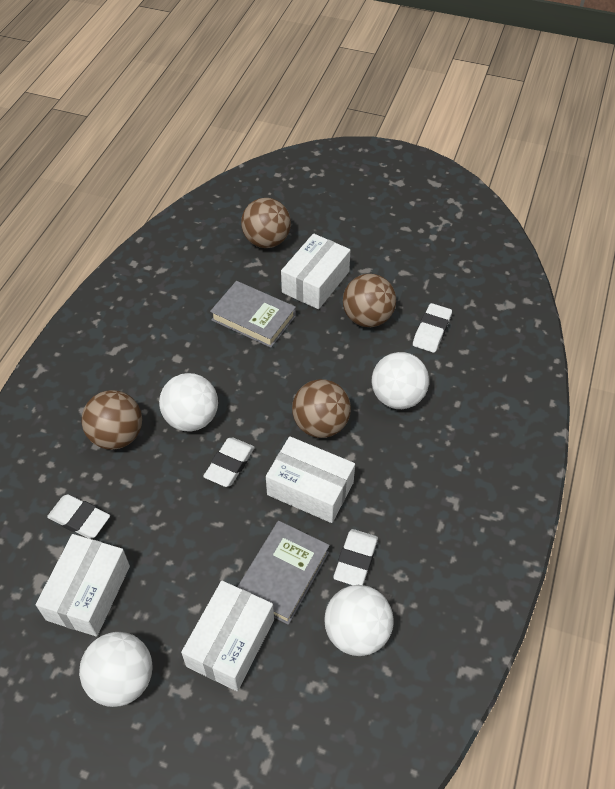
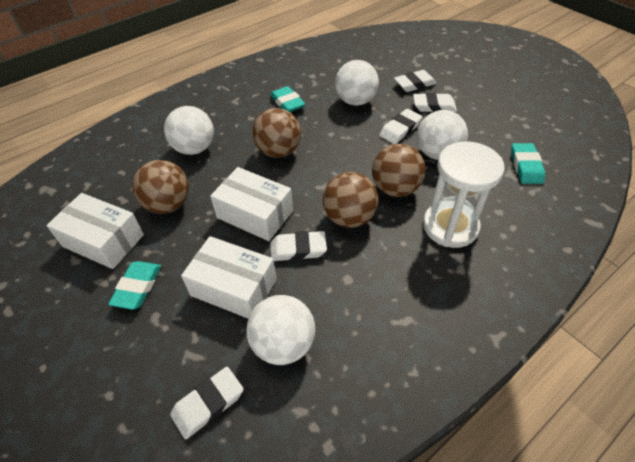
grey book: [210,281,296,348] [237,521,330,625] = 2 -> none = 0
turquoise eraser: none = 0 -> [108,261,161,310] [270,86,305,112] [511,143,545,184] = 3
white box: [36,534,130,637] [181,581,274,691] [266,436,355,523] [281,234,351,309] = 4 -> [46,193,144,269] [181,236,277,319] [210,167,293,241] = 3
white eraser: [47,494,110,539] [203,438,255,487] [333,529,378,585] [413,303,452,353] = 4 -> [170,367,244,439] [270,231,327,261] [379,109,422,144] [394,70,437,92] [413,93,457,112] = 5
white hourglass: none = 0 -> [423,141,505,248] = 1

